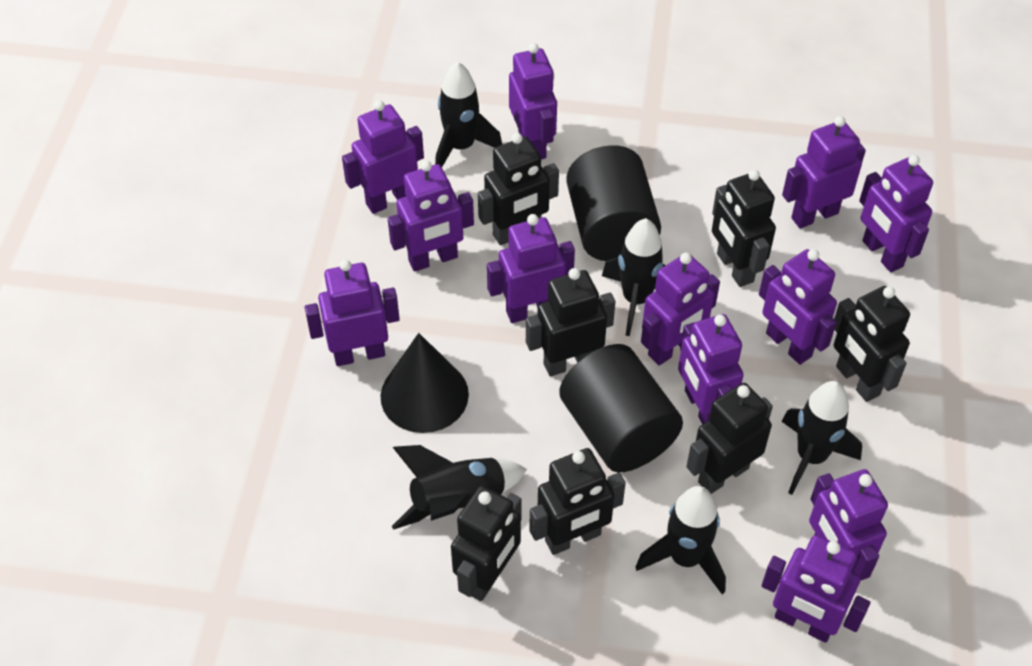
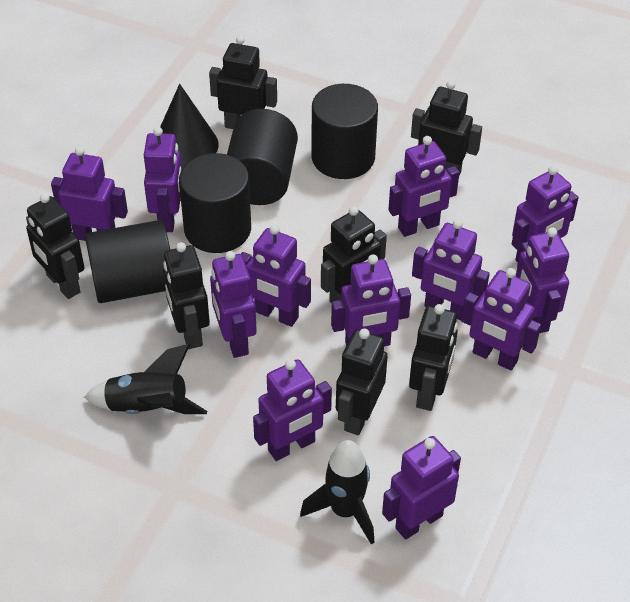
black cylinder: [559,344,683,472] [566,145,661,261] = 2 -> [85,220,170,303] [179,153,251,253] [227,109,298,205] [311,84,378,179] = 4
black rocket: [392,445,527,530] [435,62,502,167] [602,218,666,336] [636,486,726,594] [781,381,862,495] = 5 -> [84,344,207,414] [300,440,374,544] = 2

